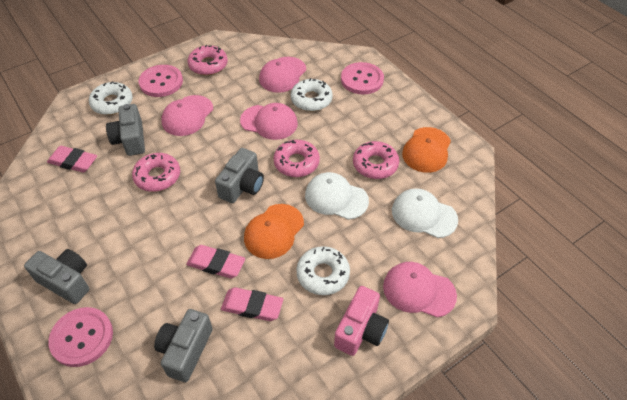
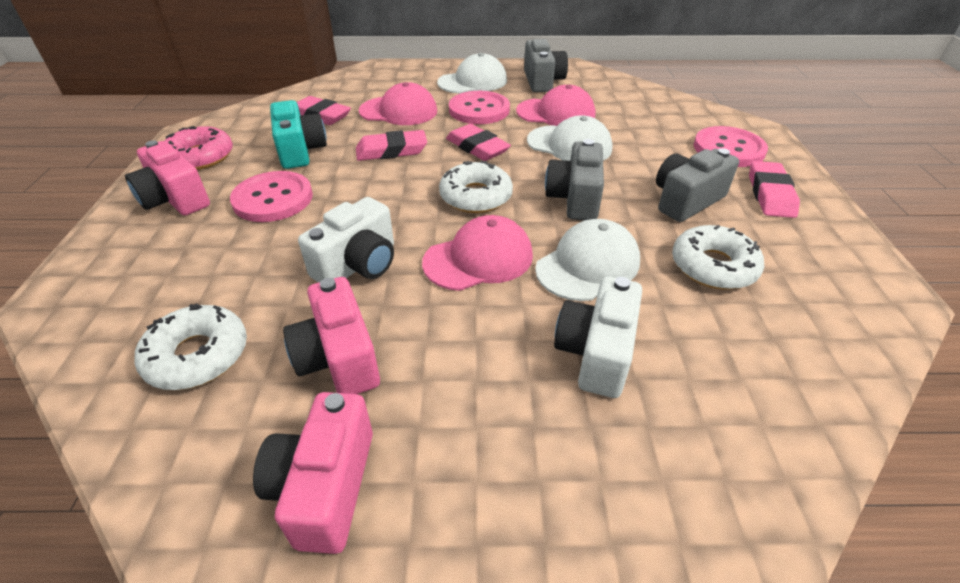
grey camera: [24,249,89,304] [106,104,145,156] [154,309,213,382] [215,148,264,203] = 4 -> [524,39,568,92] [545,139,604,220] [656,148,739,222] = 3
orange cap: [244,204,304,259] [402,127,451,173] = 2 -> none = 0
pink camera: [334,286,389,356] = 1 -> [125,140,210,216] [253,392,373,554] [283,277,380,394] = 3
pink cap: [161,95,213,136] [240,103,298,140] [259,57,306,93] [383,262,457,318] = 4 -> [359,82,437,125] [422,215,533,291] [516,85,595,126] = 3
pink donut: [132,153,180,192] [187,45,228,75] [274,140,320,177] [353,141,399,179] = 4 -> [164,126,233,170] = 1
pink eraser: [47,146,97,173] [186,245,245,278] [221,287,283,321] = 3 -> [297,96,351,125] [356,130,427,161] [446,124,511,161] [749,161,800,218] = 4
turquoise camera: none = 0 -> [270,100,327,169] = 1
white camera: none = 0 -> [298,197,394,283] [554,276,642,398] = 2
white cap: [305,172,369,220] [392,189,458,238] = 2 -> [437,53,507,94] [527,115,612,161] [535,219,640,301] = 3

